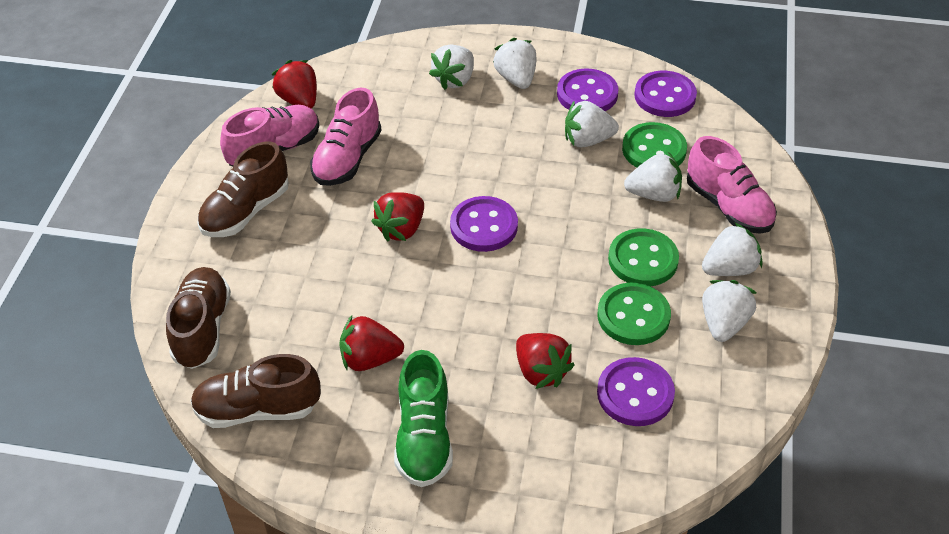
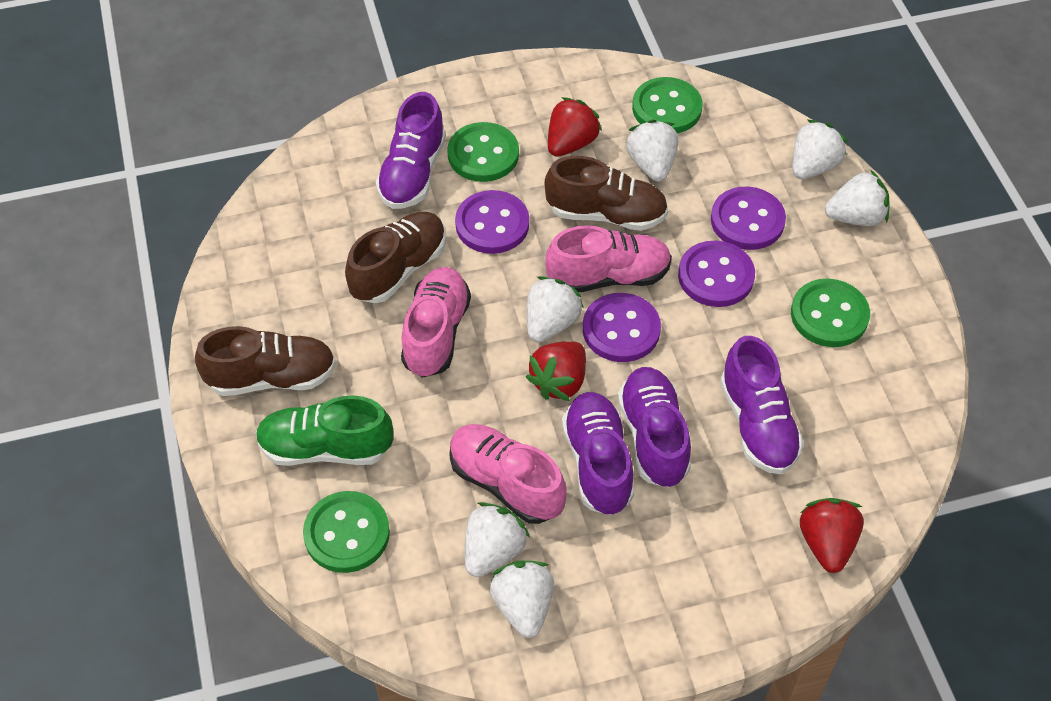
green button: [597,283,671,345] [608,228,679,287] [622,122,687,168] = 3 -> [303,491,390,573] [447,122,519,182] [632,77,702,133] [791,279,870,347] = 4
purple shoe: none = 0 -> [376,92,446,209] [562,392,634,515] [618,367,691,487] [720,336,804,474] = 4
red strawberry: [272,60,317,109] [339,315,404,371] [371,192,424,242] [516,333,574,389] = 4 -> [526,341,586,401] [548,97,602,157] [800,498,864,573] = 3

